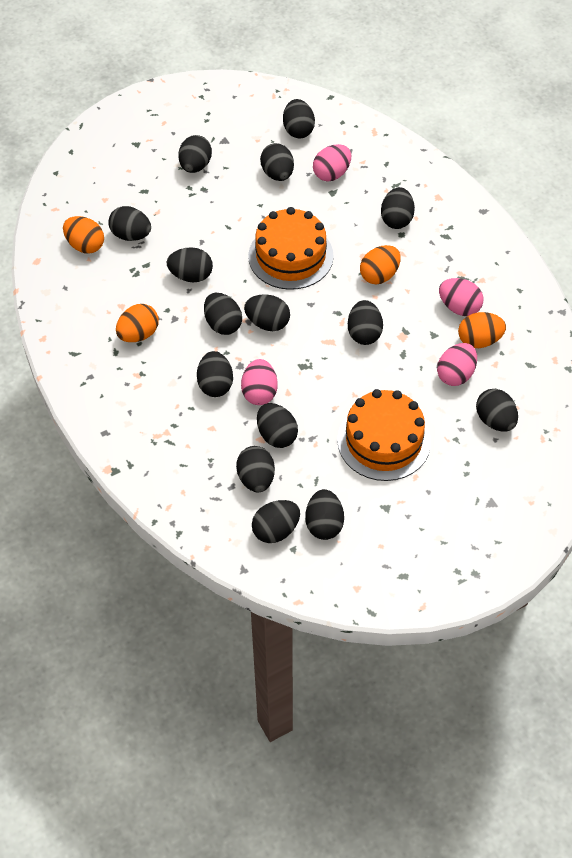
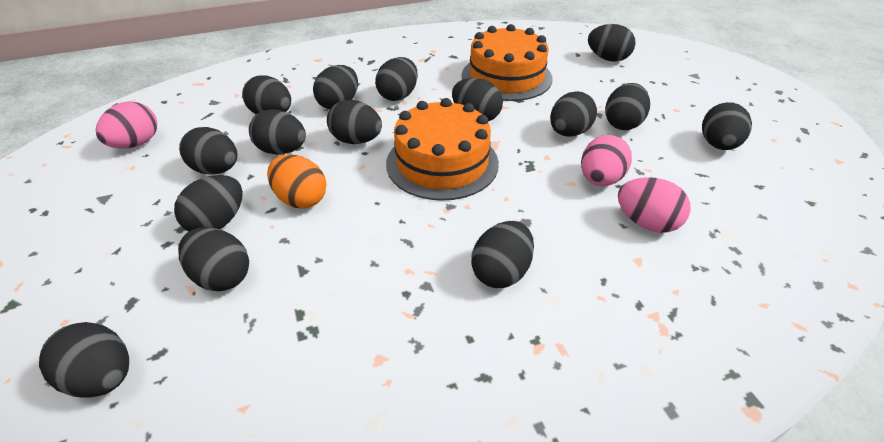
orange egg: [63,216,104,254] [116,304,159,342] [360,245,401,285] [458,312,506,348] = 4 -> [267,154,326,209] = 1
pink egg: [241,359,278,405] [313,144,351,181] [437,343,477,386] [439,278,484,316] = 4 -> [95,101,157,149] [581,135,632,186] [618,177,691,233] = 3

